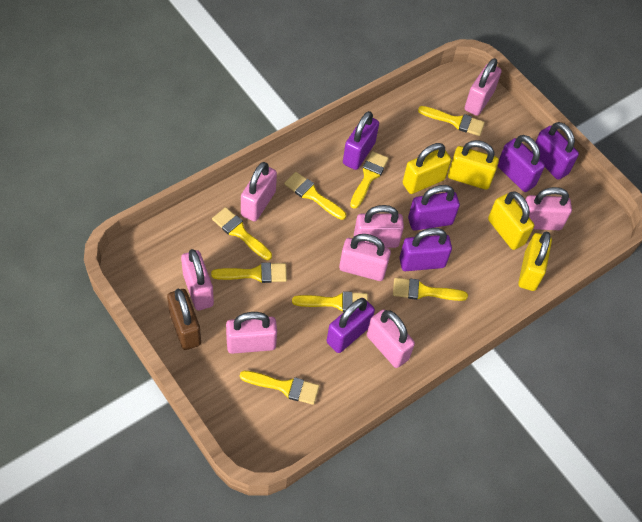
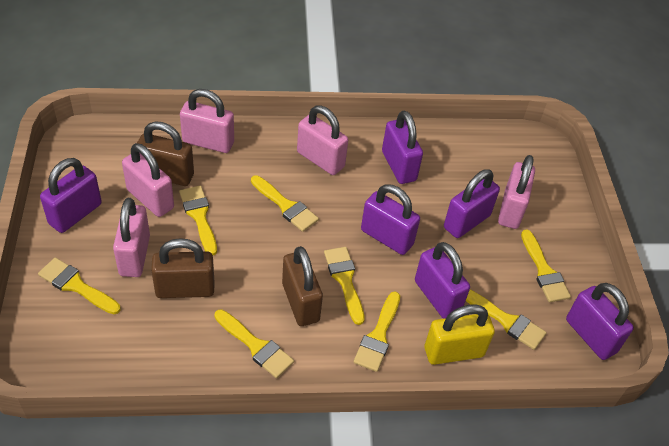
brown padlock: [167,289,201,350] = 1 -> [137,122,194,186] [151,238,214,298] [282,246,323,326] = 3
pink padlock: [181,249,214,311] [226,312,277,354] [241,162,277,222] [339,234,391,281] [354,205,404,248] [367,309,415,368] [464,58,502,116] [525,187,572,230] = 8 -> [113,198,150,277] [122,143,174,217] [180,89,234,153] [297,105,348,175] [498,155,535,229] = 5
yellow padlock: [403,143,451,194] [448,140,499,190] [488,191,534,250] [518,232,552,291] = 4 -> [425,304,495,365] = 1

